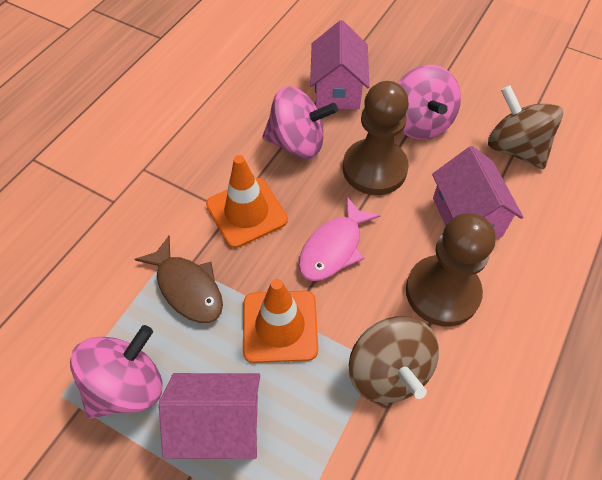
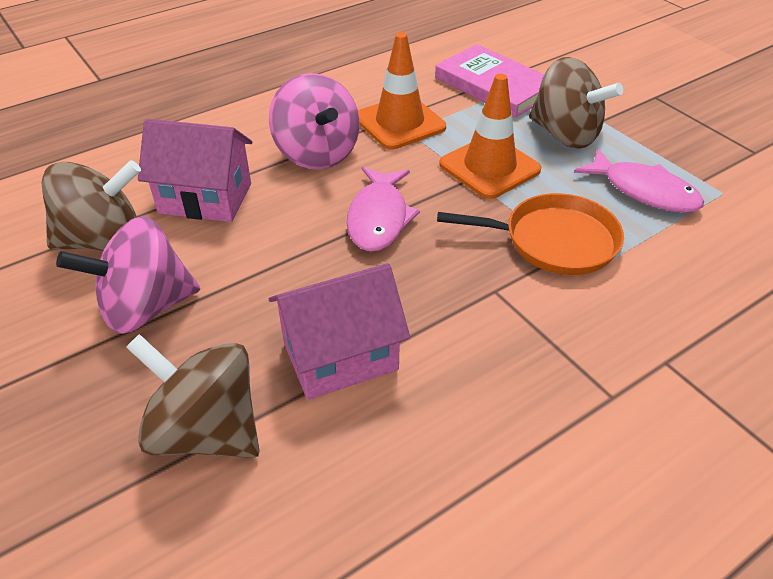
brown fish: [134,236,223,323] = 1 -> none = 0
brown pawn: [343,81,409,195] [406,213,496,327] = 2 -> none = 0
brown spinning top: [349,316,439,403] [488,85,563,169] = 2 -> [41,160,141,251] [126,334,260,458] [529,57,623,149] = 3
orange pan: none = 0 -> [437,193,624,275] = 1
pink book: none = 0 -> [435,44,544,118] = 1
pink fish: [298,197,381,281] = 1 -> [346,167,420,252] [574,148,704,213] = 2
pink house: [159,373,260,459] [310,20,369,109] [432,146,523,238] = 3 -> [138,119,252,222] [269,263,410,400] = 2
pink spinning top: [70,325,163,419] [262,86,338,159] [398,65,461,140] = 3 -> [56,216,200,334] [269,73,360,169] = 2

